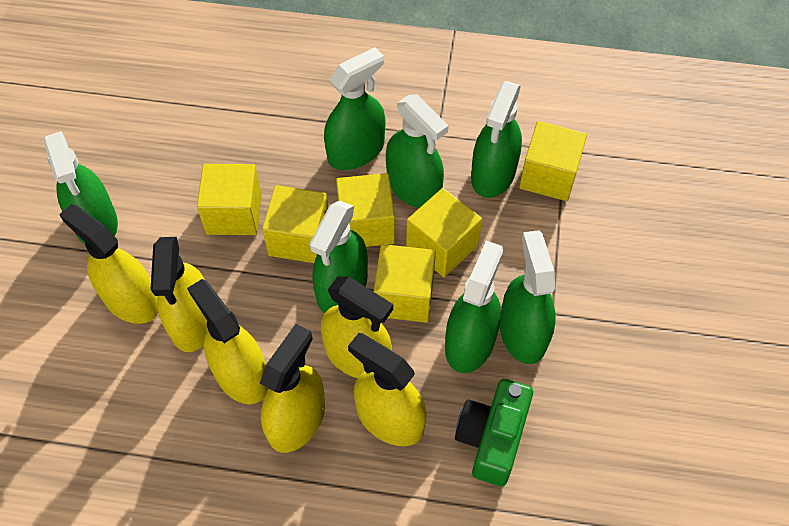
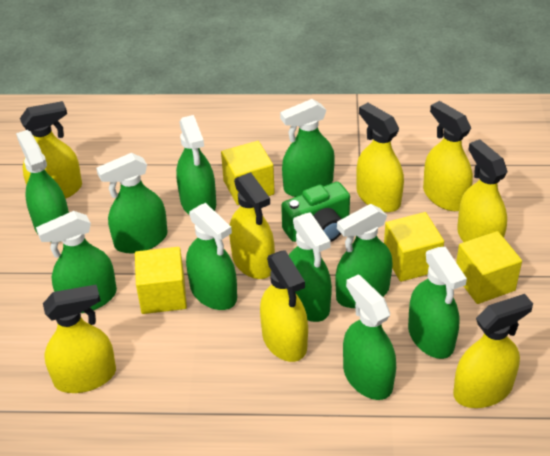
green spray bottle: [43,131,118,244] [310,201,368,313] [324,47,385,170] [386,94,449,208] [445,241,504,373] [471,81,522,198] [500,230,556,364] = 7 -> [16,130,69,234] [36,211,117,313] [96,153,168,254] [176,115,216,214] [186,203,237,310] [280,99,335,197] [289,212,332,322] [335,204,393,308] [343,275,396,400] [408,247,467,359] = 10
yellow cube: [197,164,262,235] [262,185,328,263] [336,173,395,247] [373,244,436,323] [406,188,482,277] [519,121,587,201] = 6 -> [135,247,187,314] [221,141,275,205] [384,212,444,282] [456,231,522,304] = 4
yellow spray bottle: [59,204,159,324] [151,237,208,352] [187,279,268,404] [260,324,325,453] [321,276,393,378] [348,333,427,446] = 6 -> [20,101,82,199] [43,285,116,393] [229,172,275,279] [260,250,308,362] [356,103,404,212] [423,101,473,211] [453,294,533,408] [457,139,507,242] = 8

